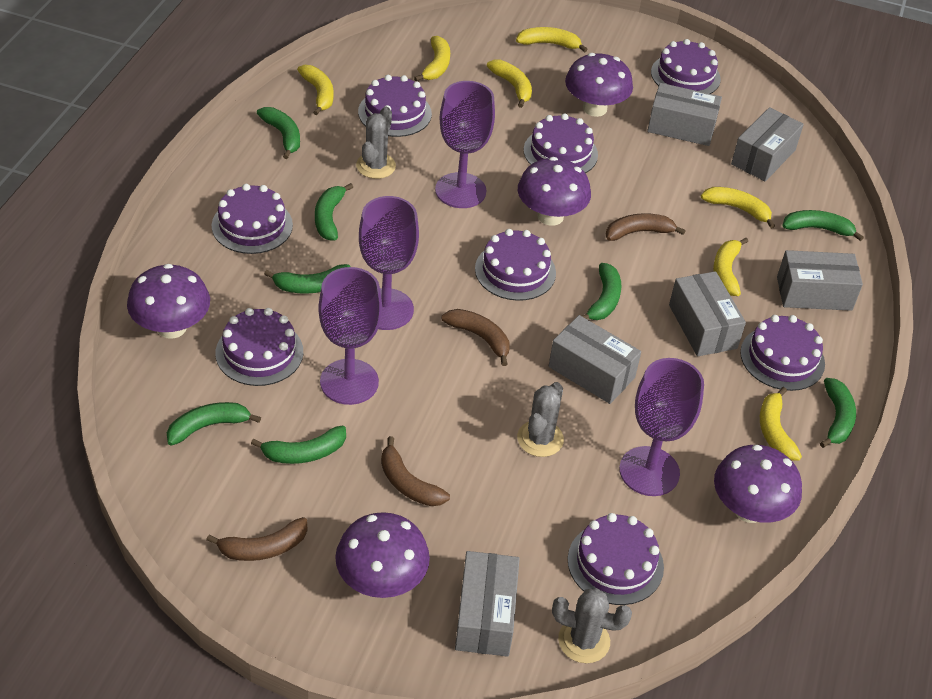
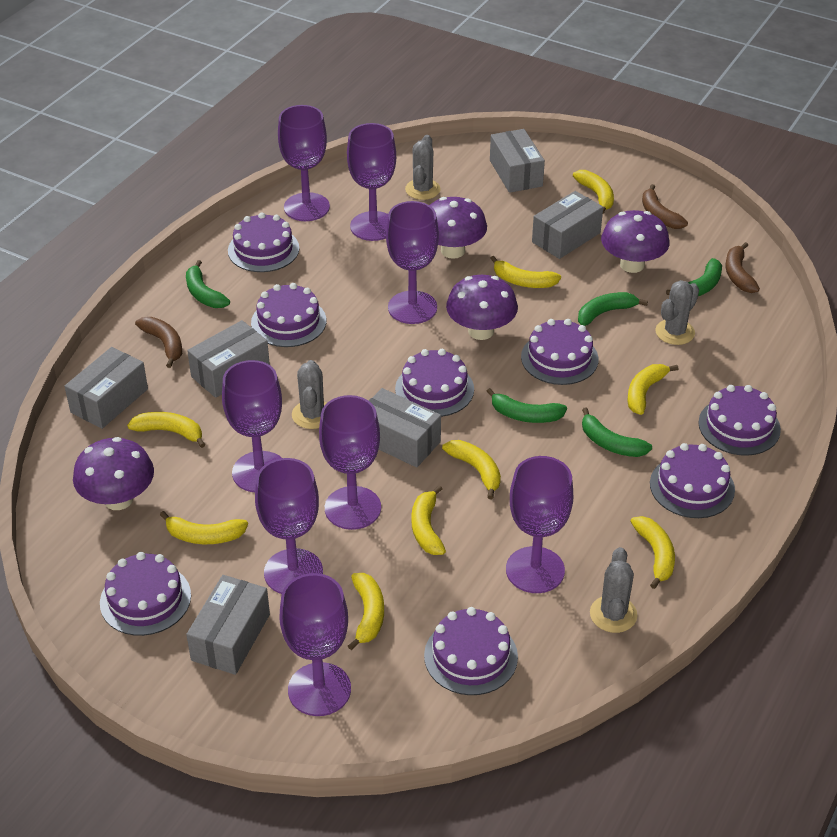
brown banana: [206,517,307,561] [381,436,450,506] [441,309,510,366] [606,213,686,241] = 4 -> [135,317,182,368] [642,184,688,229] [726,242,760,293] = 3
green banana: [167,402,261,445] [251,426,346,464] [257,107,300,159] [264,264,351,294] [315,183,353,240] [582,263,622,320] [782,210,864,241] [820,378,856,448] = 8 -> [186,260,230,308] [487,388,567,423] [578,292,648,326] [582,407,652,457] [666,258,722,296] = 5
grey cactus: [356,107,396,179] [517,382,564,457] [552,588,632,663] = 3 -> [292,360,327,429] [405,135,441,200] [590,547,637,633] [656,280,699,345] = 4
purple goblet: [318,267,382,405] [359,196,419,330] [435,81,495,208] [619,358,704,496] = 4 -> [222,360,282,492] [255,458,323,594] [278,105,330,221] [280,573,351,716] [319,395,381,530] [347,123,396,241] [386,201,439,324] [506,456,573,593] = 8
purple mushroom: [127,264,210,339] [335,512,430,598] [518,157,591,226] [565,53,633,117] [714,445,802,523] = 5 -> [73,437,154,510] [430,197,487,259] [446,275,518,340] [601,210,670,273] = 4
yellow banana: [297,65,333,115] [414,36,450,81] [487,60,532,108] [516,27,588,52] [701,187,775,229] [713,238,748,296] [760,387,802,461] = 7 -> [127,412,206,448] [160,511,248,544] [348,573,384,650] [411,485,446,555] [442,440,501,500] [490,256,561,288] [573,170,614,214] [627,364,678,415] [631,516,675,589] = 9

